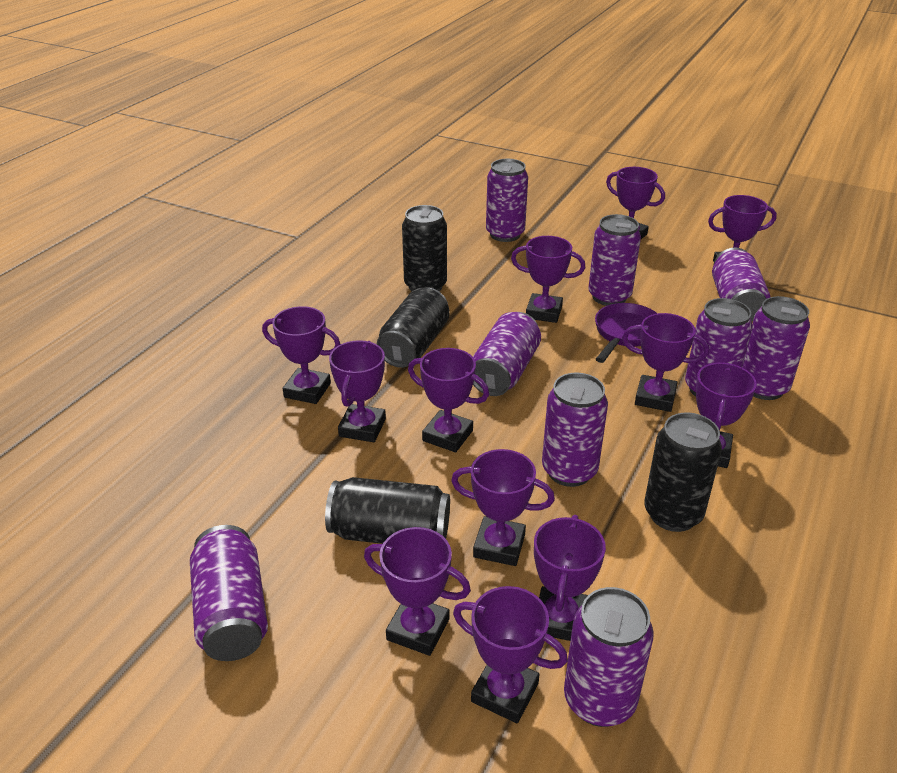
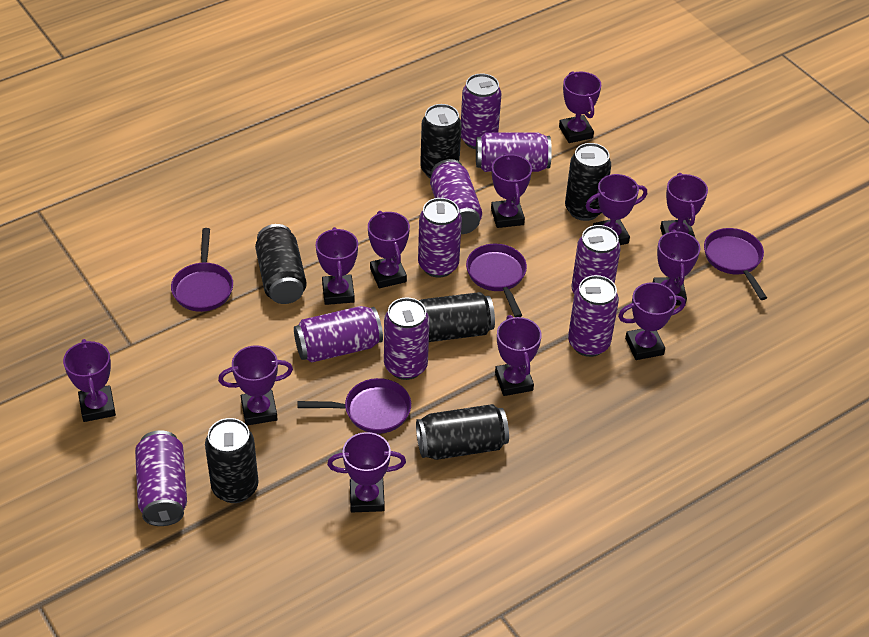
black can: [325,477,450,544] [377,288,450,368] [402,205,447,292] [644,412,722,532] = 4 -> [205,418,258,503] [255,224,307,304] [416,404,509,460] [419,292,495,342] [420,104,462,179] [565,143,611,221] = 6
purple pan: [595,303,658,363] = 1 -> [171,228,233,312] [298,378,411,434] [466,244,527,317] [704,228,767,300] = 4

